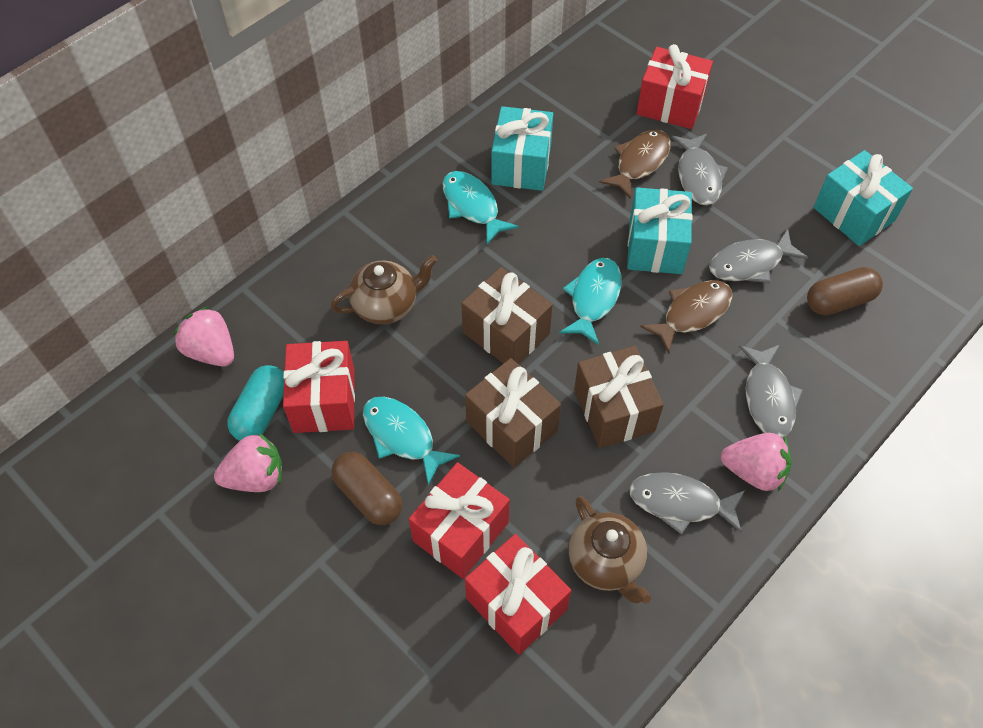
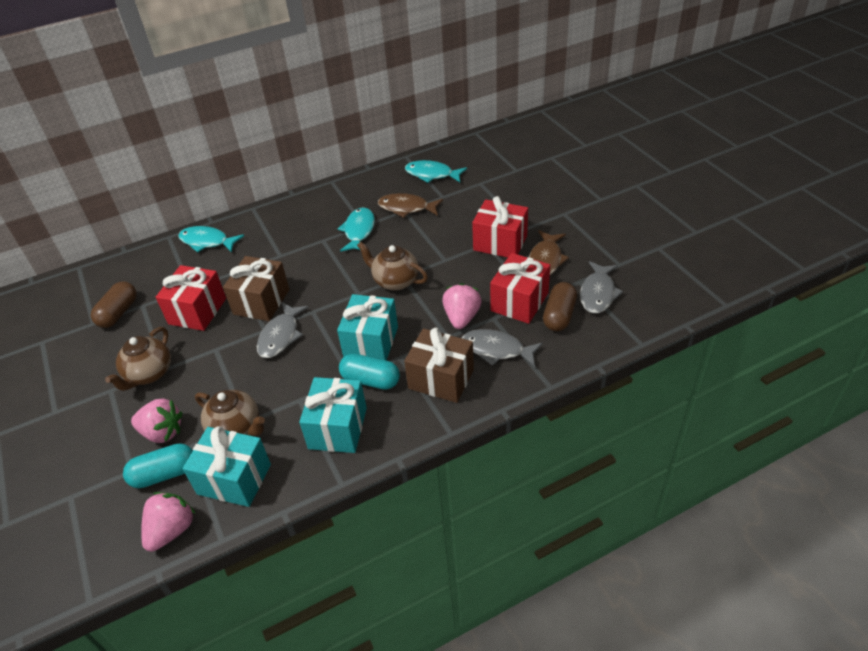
brown gift: [461,267,553,365] [465,358,561,468] [574,346,664,448] = 3 -> [223,256,289,321] [404,328,474,403] = 2
brown teapot: [331,255,437,324] [568,496,651,604] = 2 -> [105,327,171,391] [195,390,265,436] [357,241,428,291] = 3
grey fish: [629,472,745,535] [671,134,728,205] [709,229,808,283] [739,345,803,438] = 4 -> [257,302,309,358] [462,329,543,367] [580,261,623,314] = 3
red gift: [283,341,355,433] [409,462,510,579] [465,534,571,655] [636,44,713,129] = 4 -> [156,265,226,331] [472,196,528,258] [490,253,550,324] = 3
turquoise capsule: [227,365,284,441] = 1 -> [123,443,193,488] [339,354,400,390] = 2

